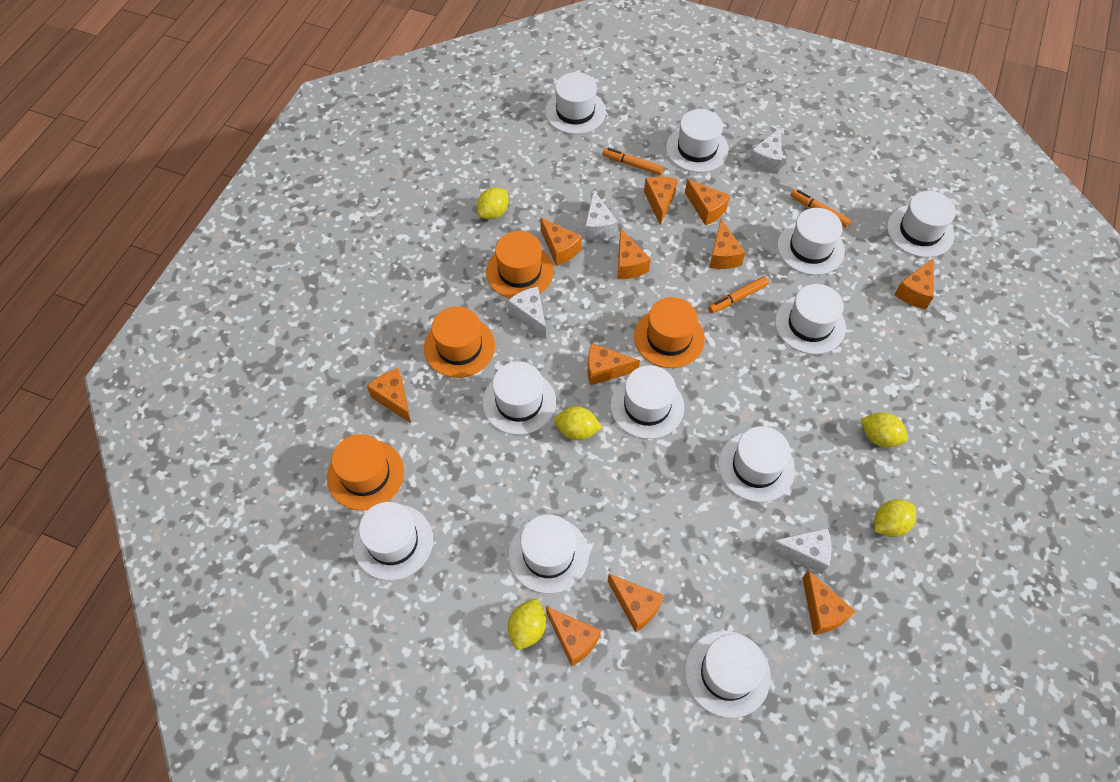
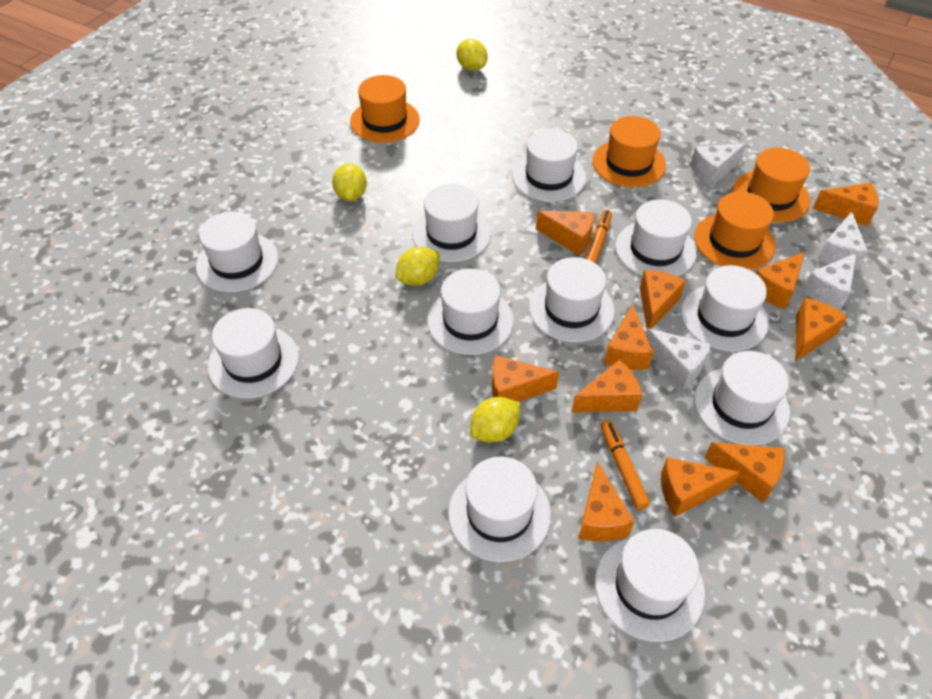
orange marker: [602,148,664,175] [708,276,769,313] [790,189,851,228] = 3 -> [586,210,612,264] [601,420,650,510] = 2
yellow lemon: [477,187,509,219] [508,598,546,650] [554,406,602,440] [861,412,908,447] [874,499,916,537] = 5 -> [332,163,367,201] [396,247,440,286] [457,39,488,71] [470,397,520,443] = 4

